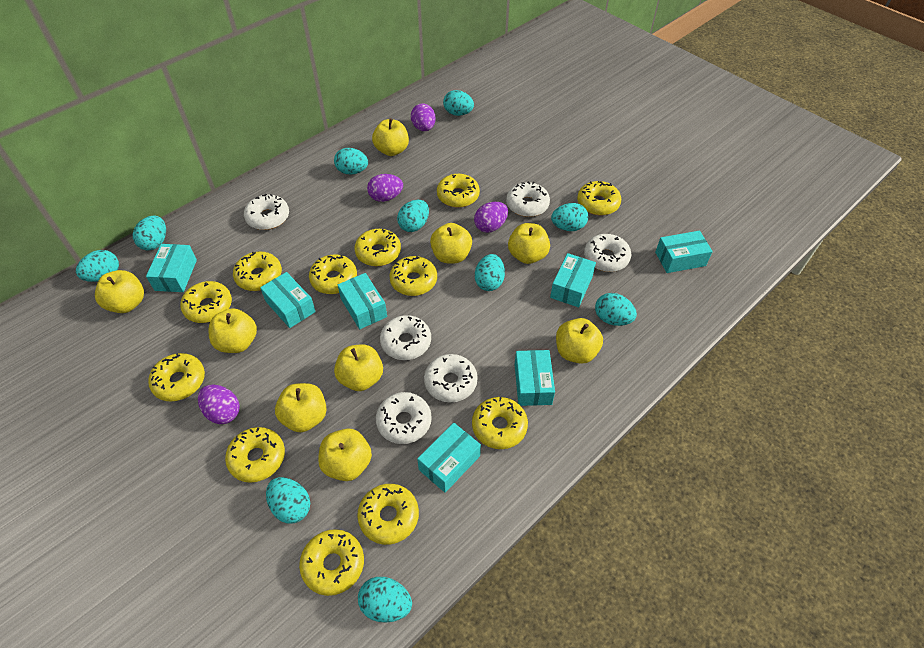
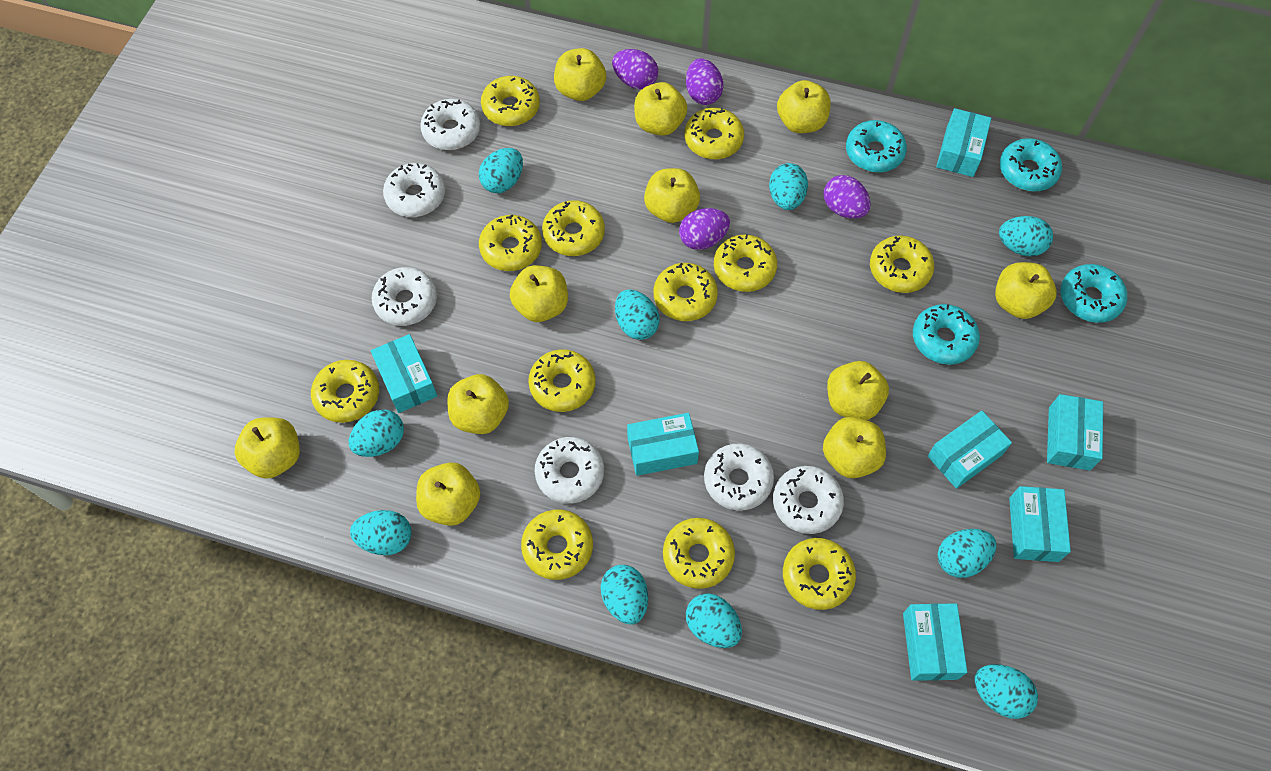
turquoise donut: none = 0 -> [846,120,907,173] [913,304,980,365] [1000,138,1062,192] [1061,264,1127,323] = 4
yellow apple: [95,270,144,313] [208,308,257,353] [275,383,327,432] [318,429,372,481] [334,344,383,391] [372,118,409,156] [430,223,472,264] [508,223,550,264] [556,318,603,364] = 9 -> [235,417,300,479] [416,462,480,526] [447,374,509,434] [510,265,568,322] [554,48,606,101] [634,82,688,136] [644,168,700,223] [777,80,831,133] [823,417,886,478] [827,361,889,420] [995,262,1057,319] = 11

